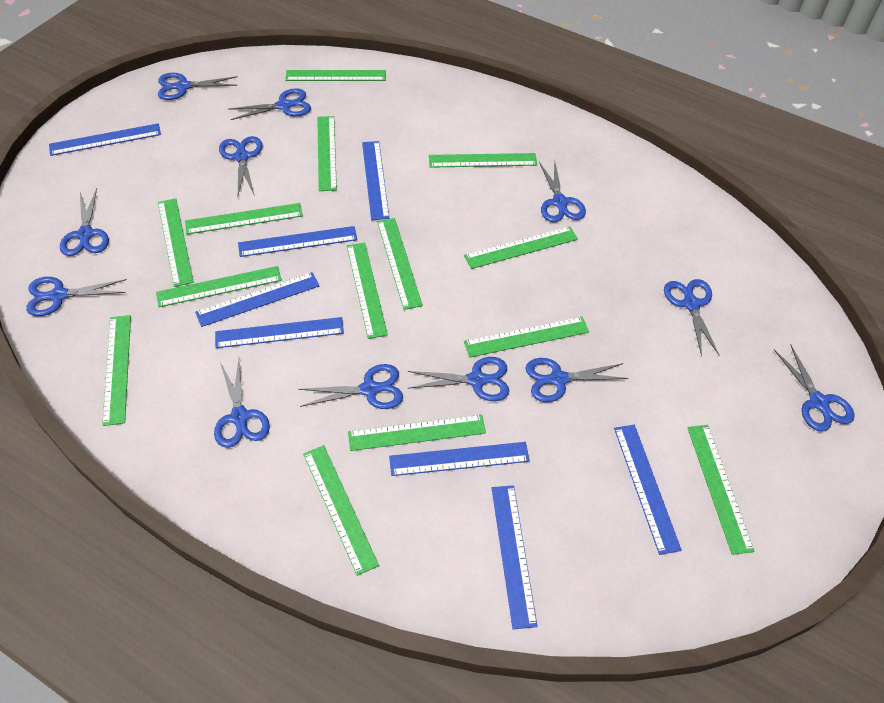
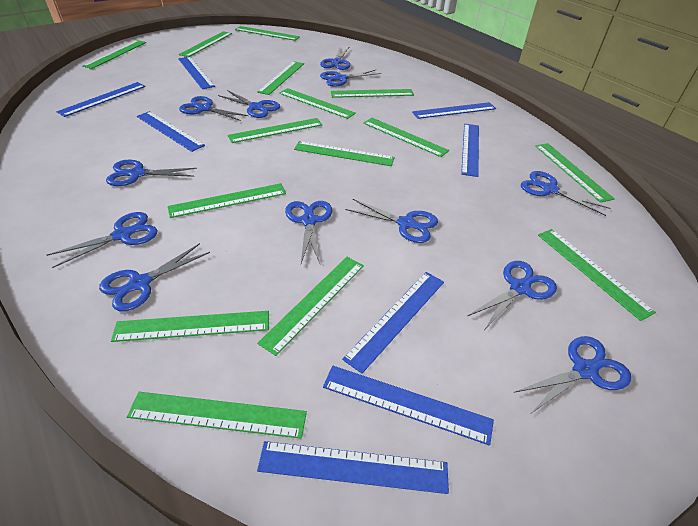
green ruler: [102,315,131,426] [156,266,282,307] [158,198,194,287] [185,203,303,234] [285,70,386,81] [303,445,379,576] [317,116,337,191] [347,243,388,339] [348,414,486,451] [377,218,423,310] [429,153,537,168] [464,226,578,269] [464,317,589,357] [687,425,754,555] = 14 -> [83,40,146,69] [111,311,269,342] [127,392,307,439] [167,183,286,218] [179,31,232,57] [227,118,322,143] [235,26,300,41] [257,61,304,95] [257,257,364,356] [279,88,356,119] [294,141,395,166] [331,89,414,98] [363,118,449,157] [535,143,615,203] [538,229,656,321] = 15

